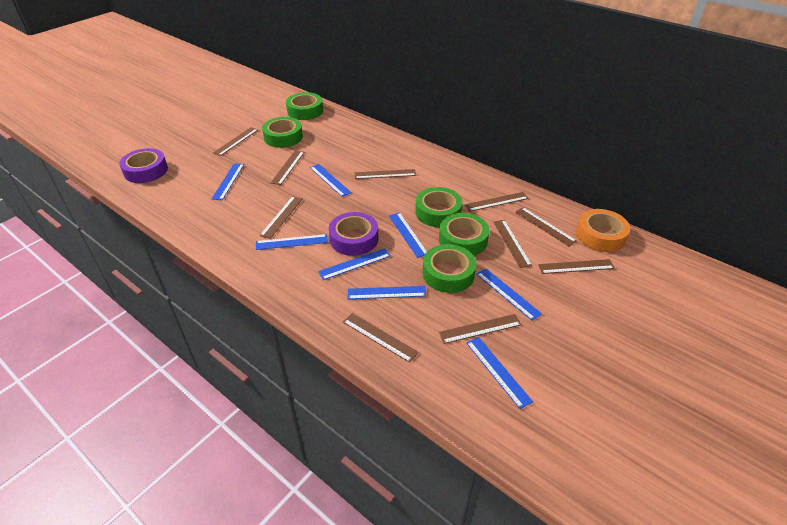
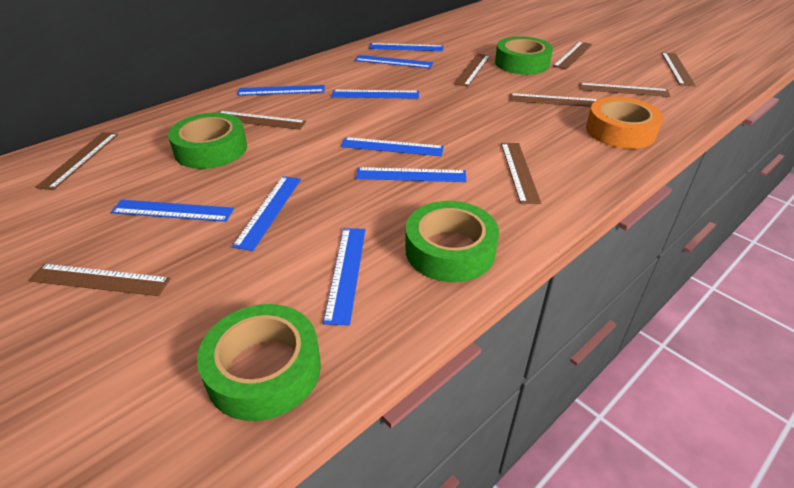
blue ruler: [212,163,244,200] [256,234,328,250] [310,164,352,197] [318,248,391,280] [348,286,426,299] [389,212,427,258] [466,337,533,409] [476,268,542,321] = 8 -> [111,200,234,222] [232,176,301,251] [237,85,325,96] [323,228,366,326] [331,90,419,99] [341,137,444,156] [355,55,433,69] [356,167,466,182] [369,43,443,51] = 9
brown ruler: [213,127,258,156] [260,196,303,239] [271,151,304,185] [343,313,419,363] [355,169,416,179] [439,314,521,344] [465,192,528,212] [493,220,532,268] [515,207,577,246] [538,259,615,274] = 10 -> [28,264,171,296] [35,132,118,190] [218,111,306,130] [454,54,490,87] [501,143,541,204] [510,93,598,107] [553,42,592,70] [579,83,670,97] [661,53,696,86] = 9
green tape: [262,117,303,148] [286,92,323,120] [415,187,463,227] [423,244,476,293] [439,213,489,256] = 5 -> [168,113,247,169] [197,304,321,421] [405,201,499,282] [495,36,553,75] = 4
purple tape: [119,148,168,183] [329,212,378,256] = 2 -> none = 0

